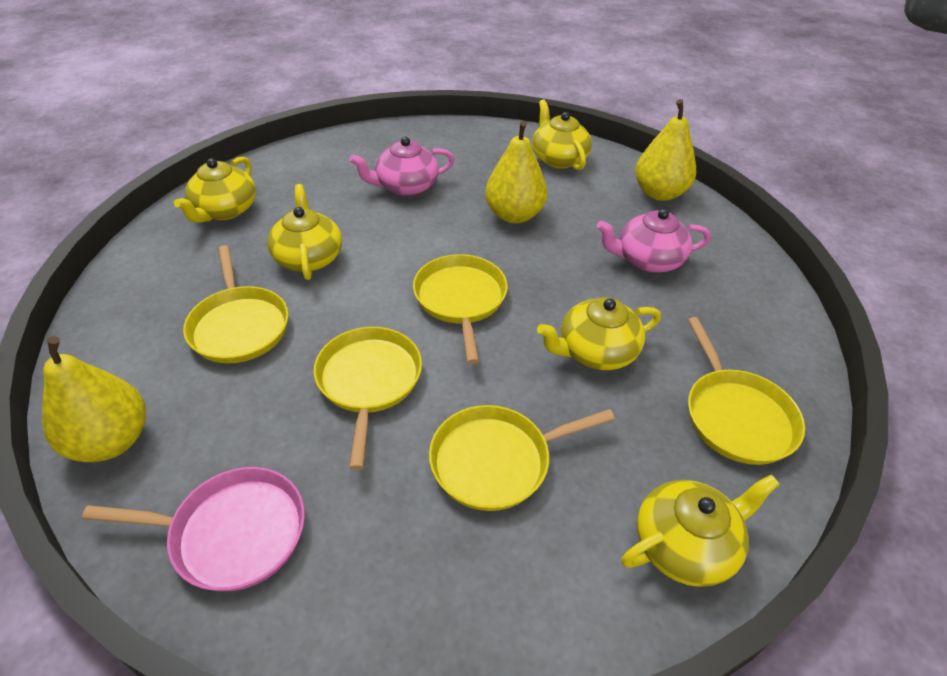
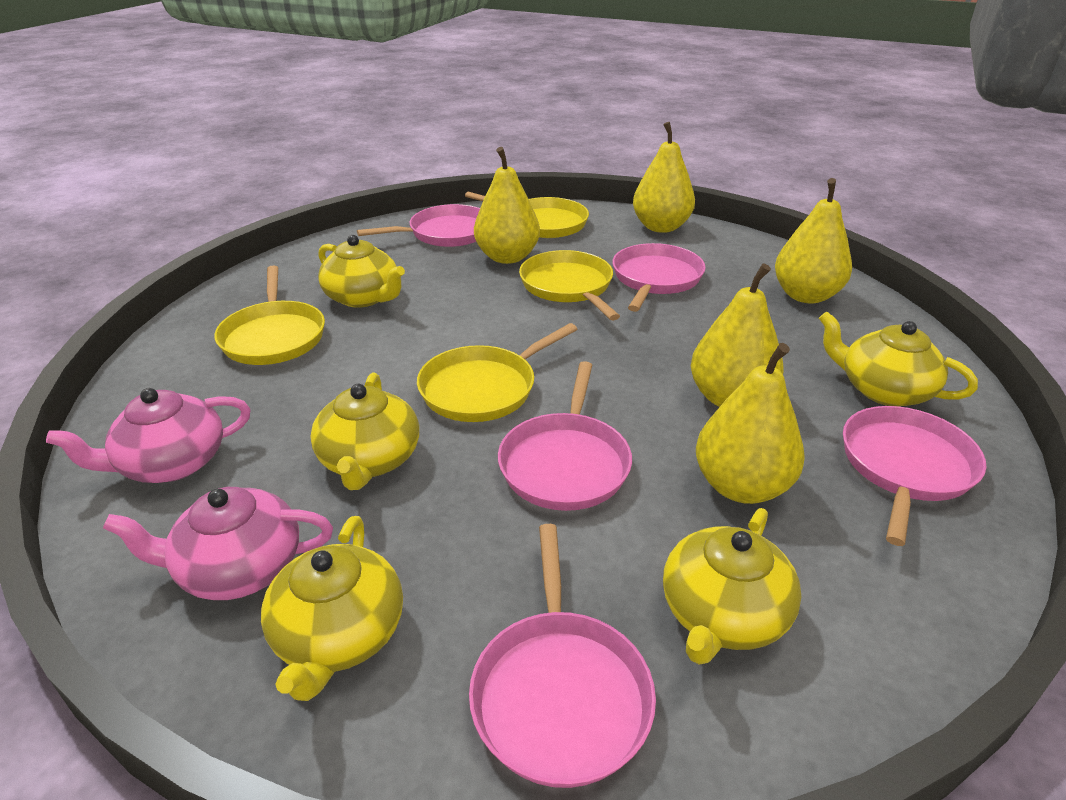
pink pan: [82,467,305,592] = 1 -> [357,204,480,247] [469,524,656,788] [498,361,632,511] [612,243,706,312] [843,406,986,546] = 5
yellow pan: [183,245,289,363] [314,327,422,470] [413,254,508,364] [429,405,615,511] [688,317,805,465] = 5 -> [214,265,325,365] [417,323,577,422] [465,192,589,238] [519,250,620,320] = 4
yellow pear: [42,336,146,462] [485,121,547,223] [635,99,696,201] = 3 -> [474,147,540,264] [633,122,695,233] [691,263,784,407] [696,343,805,504] [775,178,852,304] = 5

